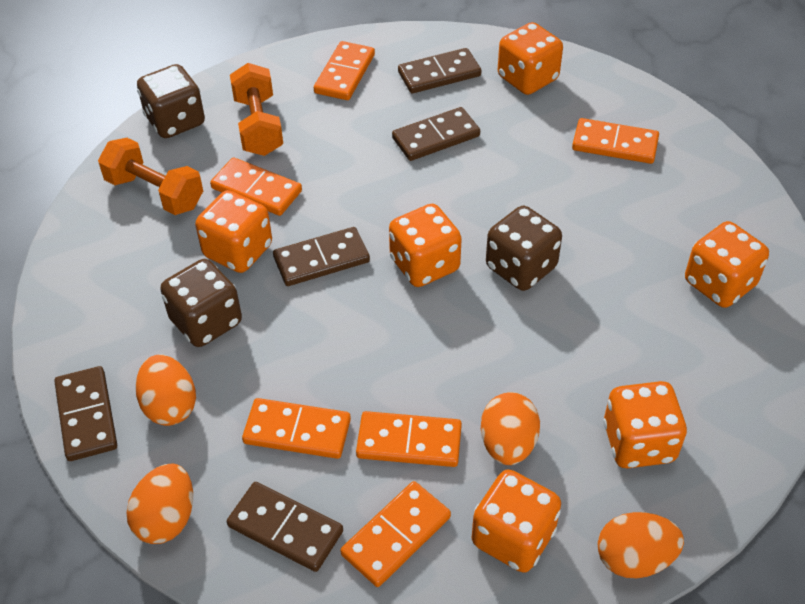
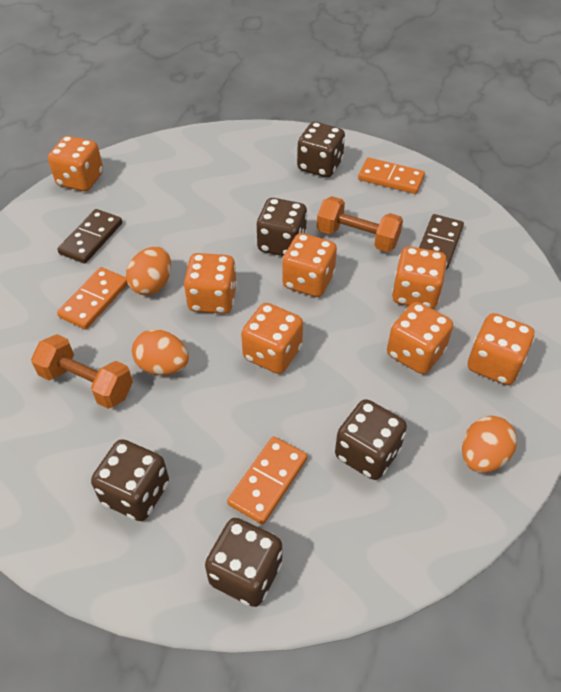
brown dice: [137,64,205,138] [160,259,242,347] [486,206,562,291] = 3 -> [91,439,169,521] [205,518,282,607] [257,198,307,256] [297,122,345,177] [335,399,407,480] = 5
brown domino: [54,366,117,461] [227,482,343,572] [273,227,370,286] [392,107,480,161] [398,48,481,93] = 5 -> [57,209,122,264] [419,214,464,269] = 2
orange dice: [195,190,272,273] [389,204,462,287] [472,469,561,573] [498,22,563,95] [603,381,687,468] [685,221,769,308] = 6 -> [48,136,103,191] [184,253,237,314] [241,303,303,374] [282,233,337,297] [387,302,453,374] [392,247,447,309] [468,313,535,385] = 7
orange domino: [210,157,302,216] [242,398,351,459] [314,41,375,100] [340,481,451,587] [356,411,462,467] [572,118,659,164] = 6 -> [57,267,128,329] [227,436,307,525] [358,158,425,194] = 3
orange egg: [127,464,193,544] [135,354,196,426] [481,392,540,465] [598,512,684,579] = 4 -> [126,247,171,295] [132,329,189,375] [462,416,517,473] = 3

